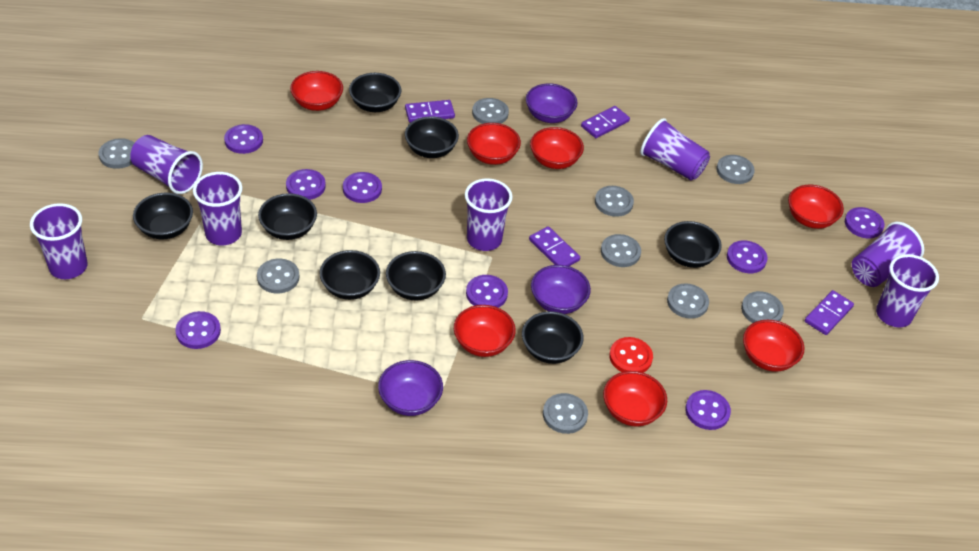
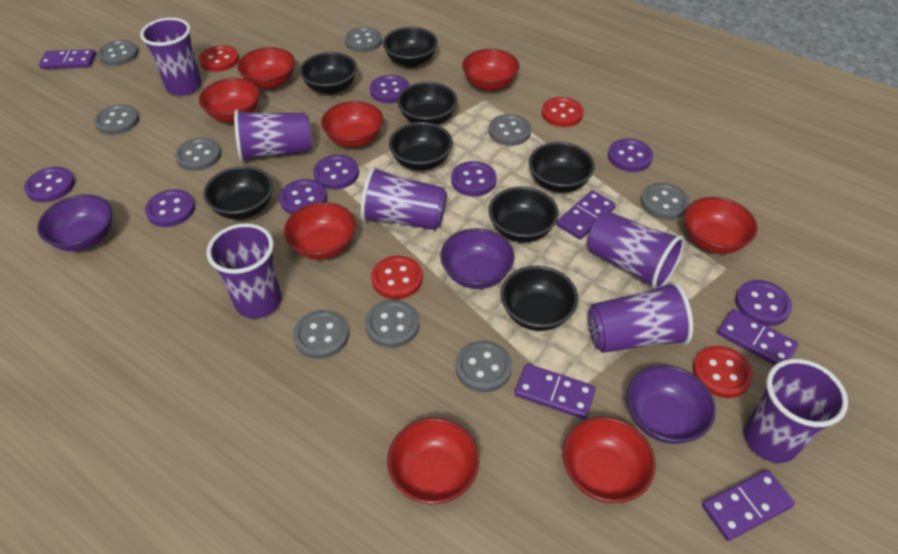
purple domino: [405,100,455,123] [529,226,580,266] [581,106,630,138] [805,290,854,335] = 4 -> [39,49,96,69] [514,364,596,419] [557,190,616,240] [702,470,795,541] [717,309,798,365] = 5
red bowl: [290,71,343,111] [454,305,516,357] [467,123,521,165] [530,127,584,169] [603,371,667,427] [743,320,805,372] [788,185,844,229] = 7 -> [199,78,260,122] [237,47,295,89] [284,202,356,260] [321,101,383,147] [387,418,480,504] [462,49,519,91] [562,416,656,503] [684,197,757,254] = 8
red button: [609,337,653,373] = 1 -> [199,45,239,72] [371,256,423,299] [542,97,584,127] [692,346,753,398] = 4

